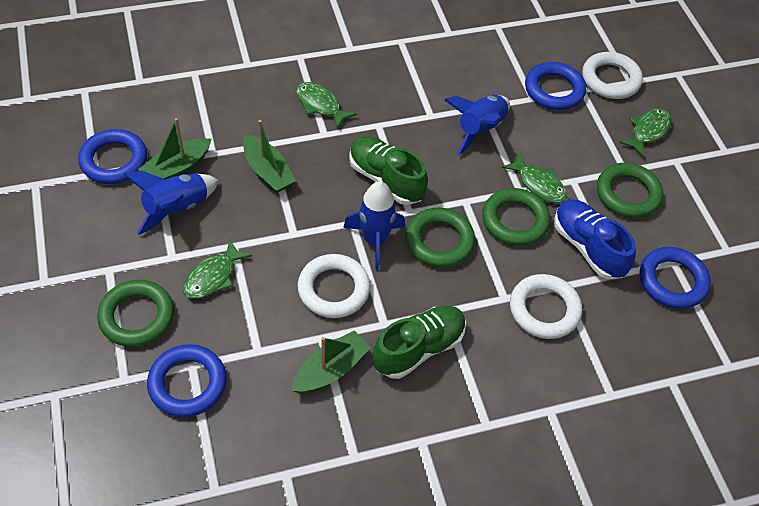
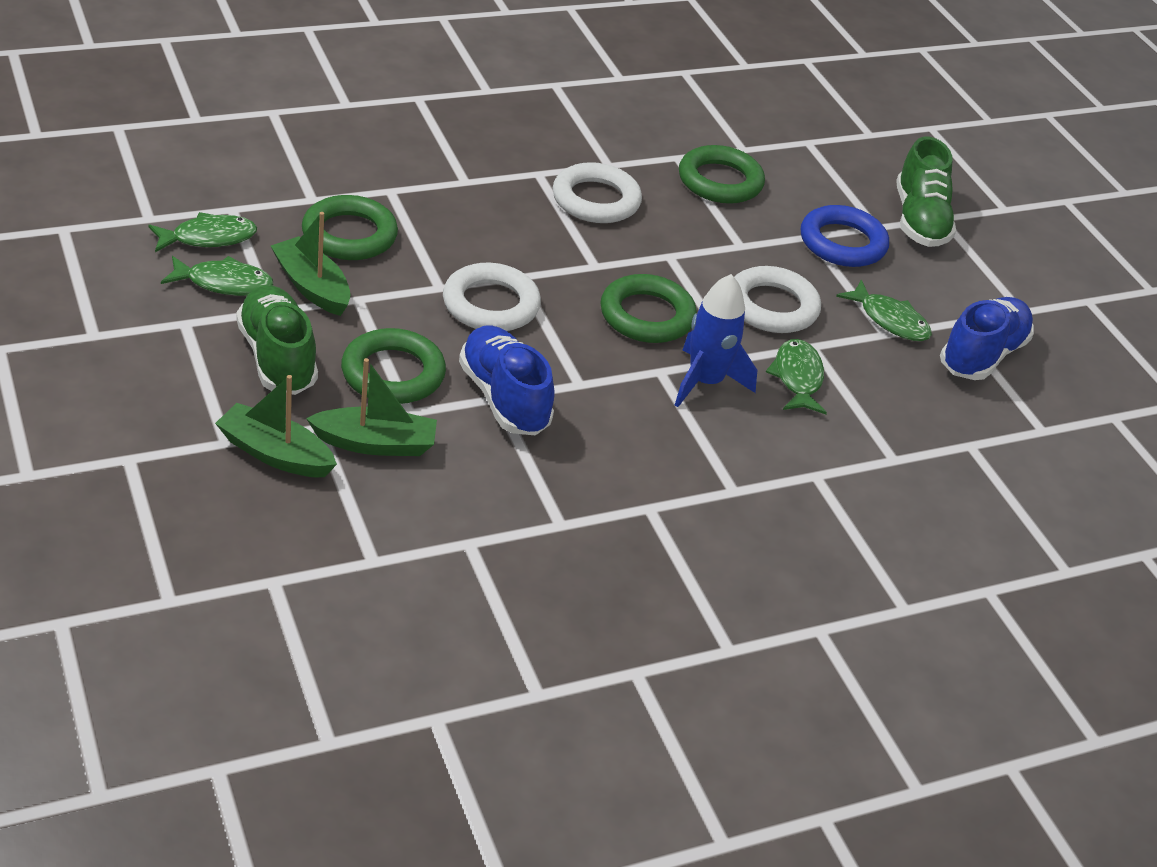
blue ring: [78,129,147,184] [147,344,227,417] [525,62,586,110] [640,247,711,309] = 4 -> [801,205,889,267] = 1
blue rocket: [123,171,219,235] [343,181,405,270] [444,95,510,155] = 3 -> [675,274,757,407] = 1
blue shoe: [554,199,636,279] = 1 -> [459,325,555,435] [940,297,1034,380] = 2

